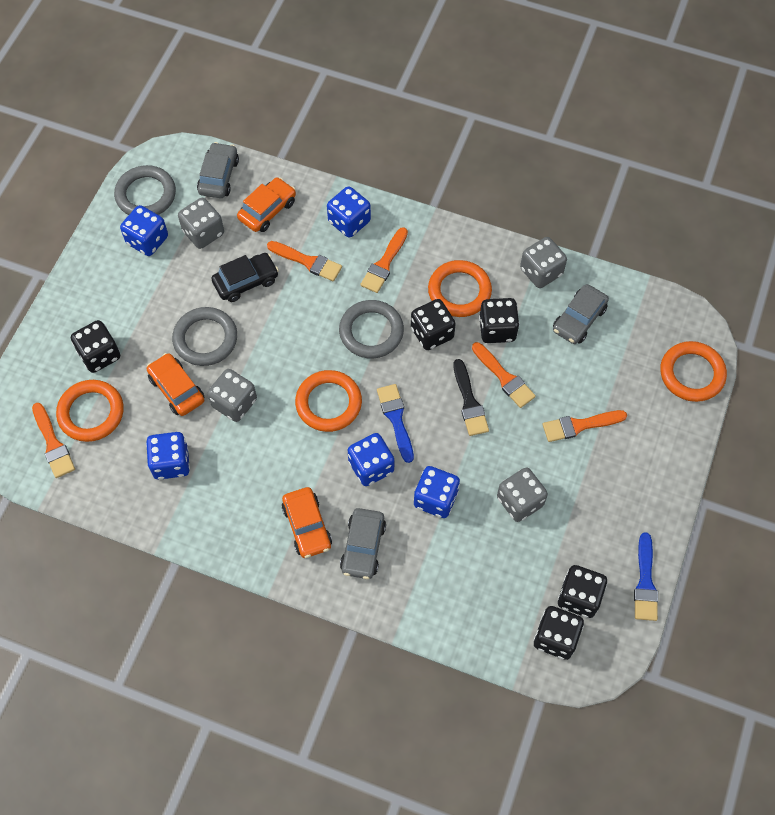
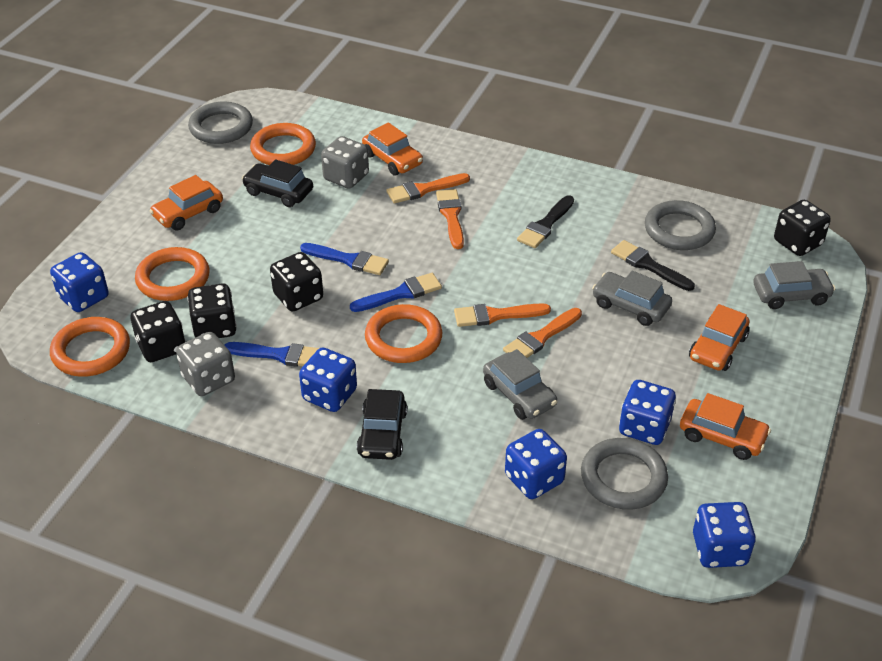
black brush: [453,359,489,436] = 1 -> [517,195,574,248] [611,240,695,291] = 2
black car: [211,253,279,302] = 1 -> [242,159,313,207] [357,389,407,460] = 2
black dice: [71,320,120,373] [411,299,456,350] [479,298,520,343] [534,606,584,660] [558,565,607,618] = 5 -> [131,301,186,362] [187,284,237,338] [270,252,323,312] [774,200,831,256] = 4
blue brush: [377,384,414,463] [634,532,658,621] = 2 -> [225,342,319,367] [300,243,389,275] [350,273,442,312] = 3
grey dice: [178,198,224,249] [207,369,257,422] [497,467,548,522] [520,237,567,288] = 4 -> [176,332,235,396] [321,136,369,189] = 2
orange brush: [32,403,75,478] [267,241,342,281] [360,227,408,293] [472,342,536,408] [543,410,627,442] = 5 -> [386,173,470,203] [436,189,464,249] [454,303,551,327] [503,308,582,358] = 4
orange car: [147,353,204,416] [237,177,296,232] [282,487,332,558] = 3 -> [150,175,223,231] [362,123,423,176] [680,393,771,460] [689,304,750,371] = 4

